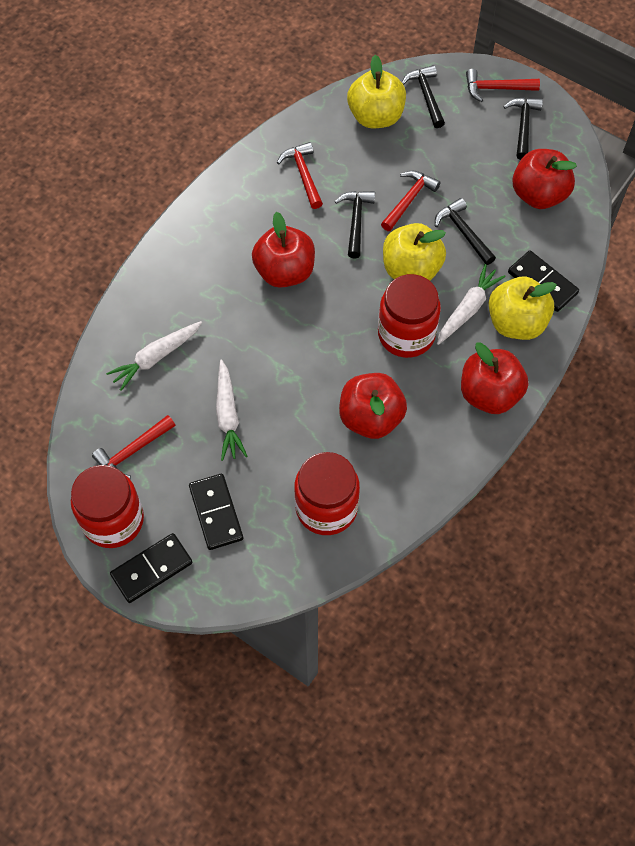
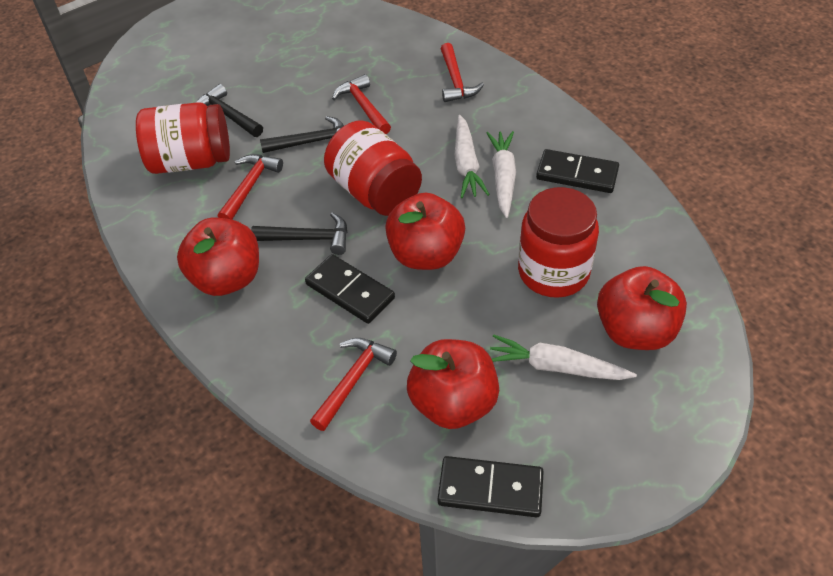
black hammer: [335,191,375,258] [402,65,445,128] [435,198,496,265] [503,98,543,160] = 4 -> [196,84,263,137] [251,212,347,255] [260,116,344,153] = 3
yellow apple: [347,55,406,128] [383,223,446,281] [489,277,557,340] = 3 -> none = 0

